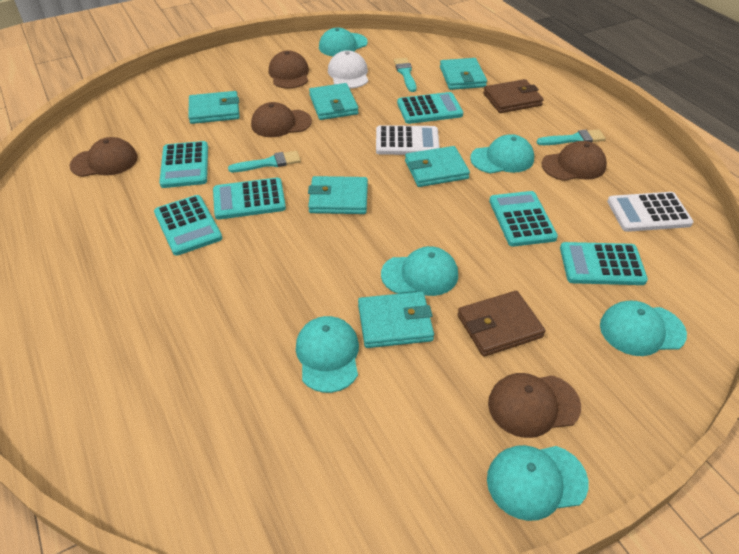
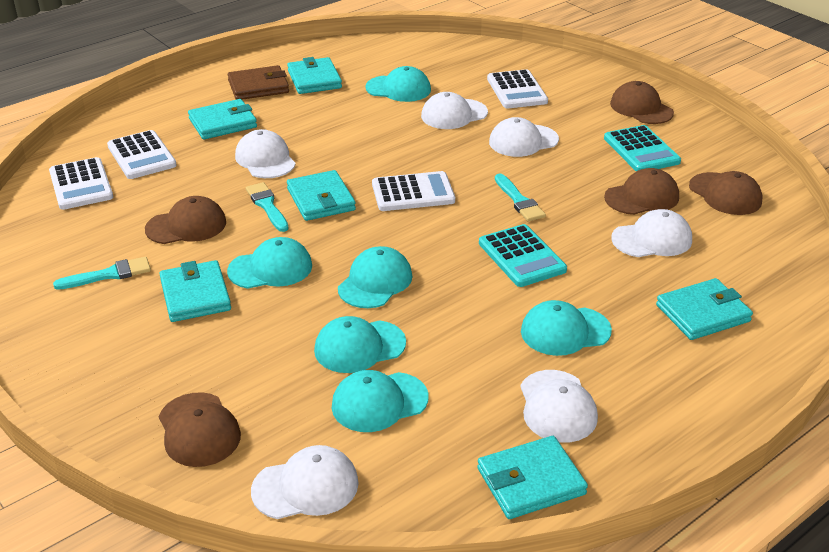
brown wallet: [457,291,546,357] [483,79,544,113] = 2 -> [228,65,289,100] = 1
turquoise calculator: [154,195,222,256] [159,141,208,188] [213,178,286,219] [397,92,463,124] [489,191,558,247] [560,242,648,285] = 6 -> [479,224,567,287] [604,125,681,171] = 2
white calculator: [376,125,440,155] [607,192,693,232] = 2 -> [49,157,113,210] [107,130,177,179] [372,171,455,211] [487,69,548,108] = 4
white cap: [328,50,368,89] = 1 -> [235,129,296,178] [251,445,359,519] [421,92,488,129] [489,117,559,157] [520,370,598,443] [611,209,692,257] = 6

